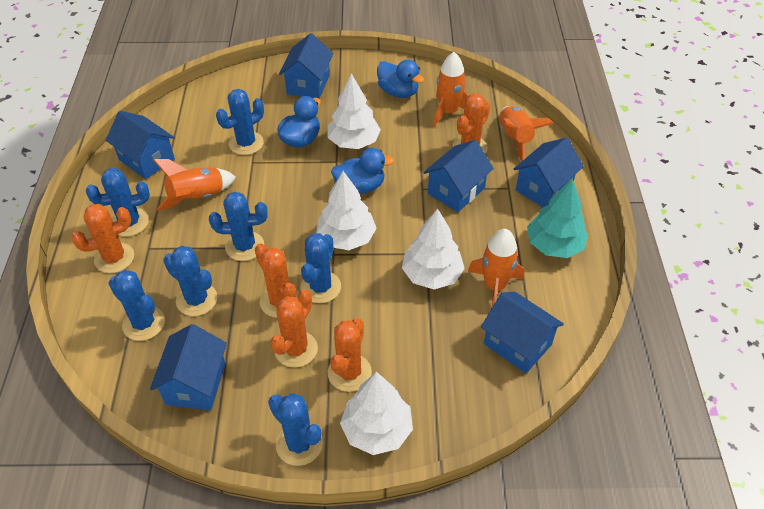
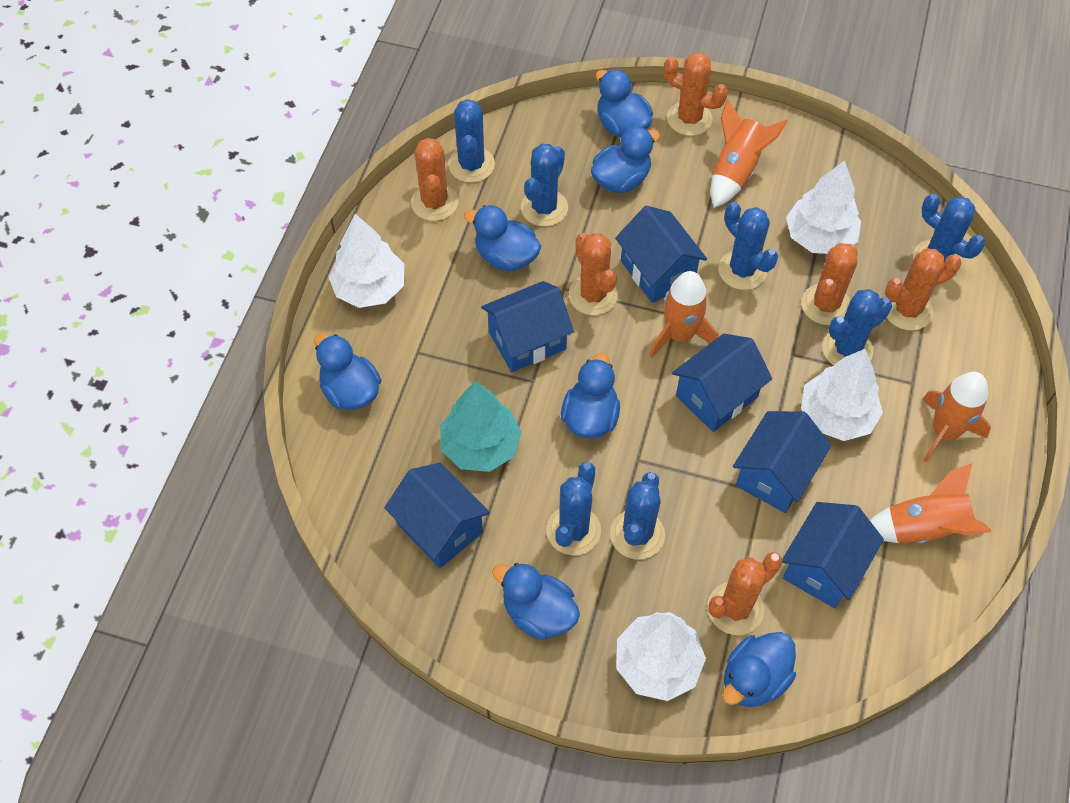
blue duck: [277,96,321,148] [331,148,394,194] [377,60,424,98] = 3 -> [314,333,381,410] [464,205,541,271] [492,563,580,640] [561,353,620,439] [591,126,660,193] [596,69,653,138] [723,632,796,707] = 7
orange cactus: [71,204,134,273] [255,243,299,318] [270,289,318,368] [328,318,372,392] [453,93,490,154] = 5 -> [411,138,458,221] [569,233,618,315] [664,52,728,136] [708,552,782,635] [801,243,857,325] [885,249,962,331] = 6

